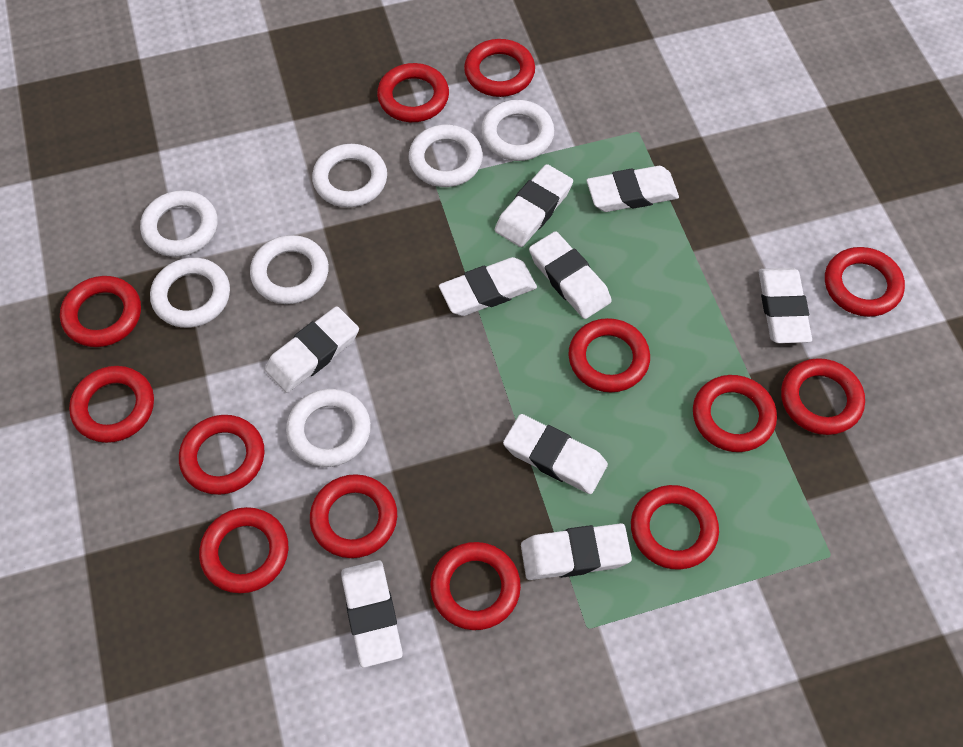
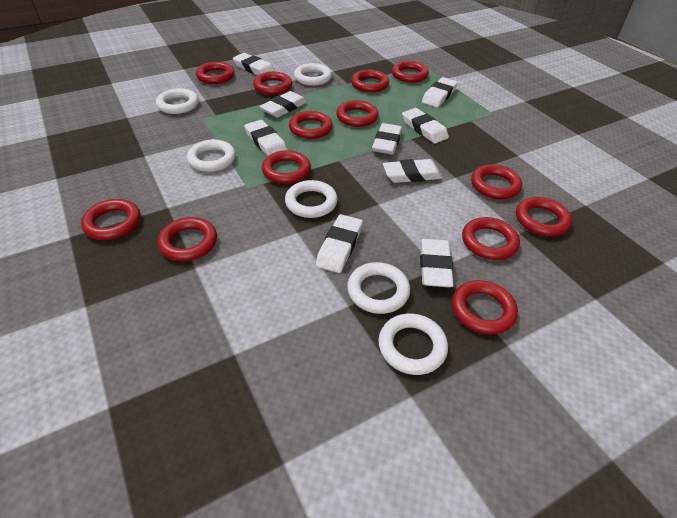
white ring: [140,190,218,257] [150,257,230,328] [250,235,329,304] [286,389,371,467] [312,144,387,208] [409,125,483,187] [481,100,554,161] = 7 -> [156,88,199,114] [187,139,236,172] [285,180,338,218] [294,63,332,86] [347,262,410,314] [378,313,448,375] = 6

